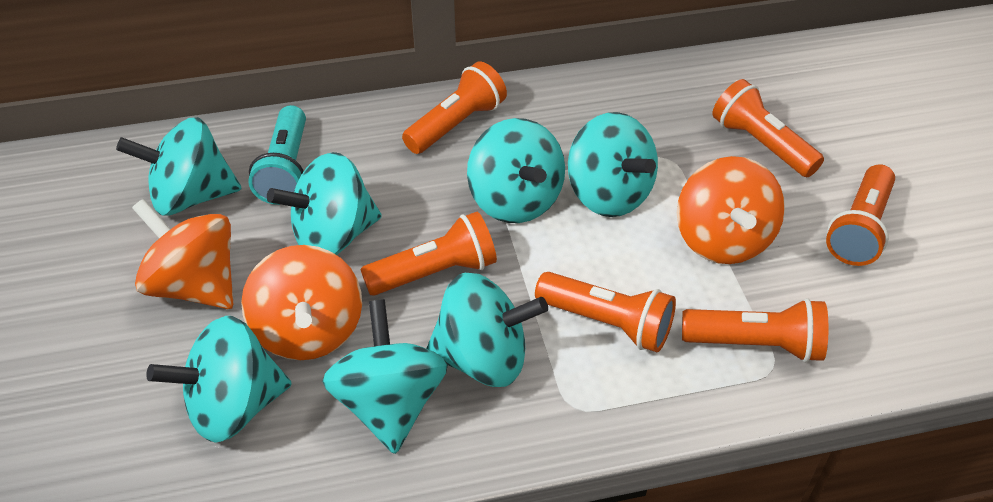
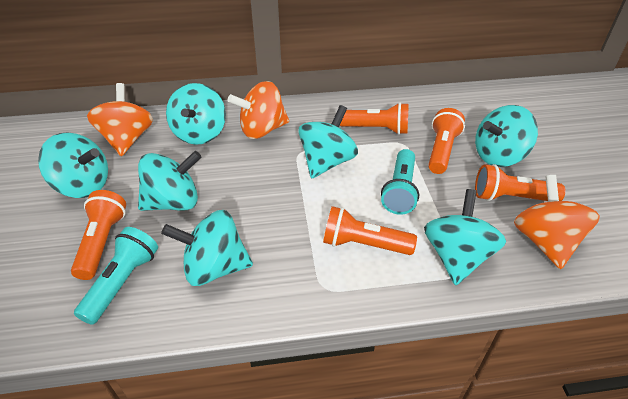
orange flashlight: [360,212,497,296] [402,61,507,154] [535,272,676,352] [682,298,828,363] [712,79,824,177] [826,164,895,266] = 6 -> [71,190,126,280] [323,206,417,255] [340,102,409,135] [428,108,465,174] [475,164,566,201] = 5
turquoise flashlight: [248,105,306,205] = 1 -> [74,227,158,325] [381,149,419,215] = 2

